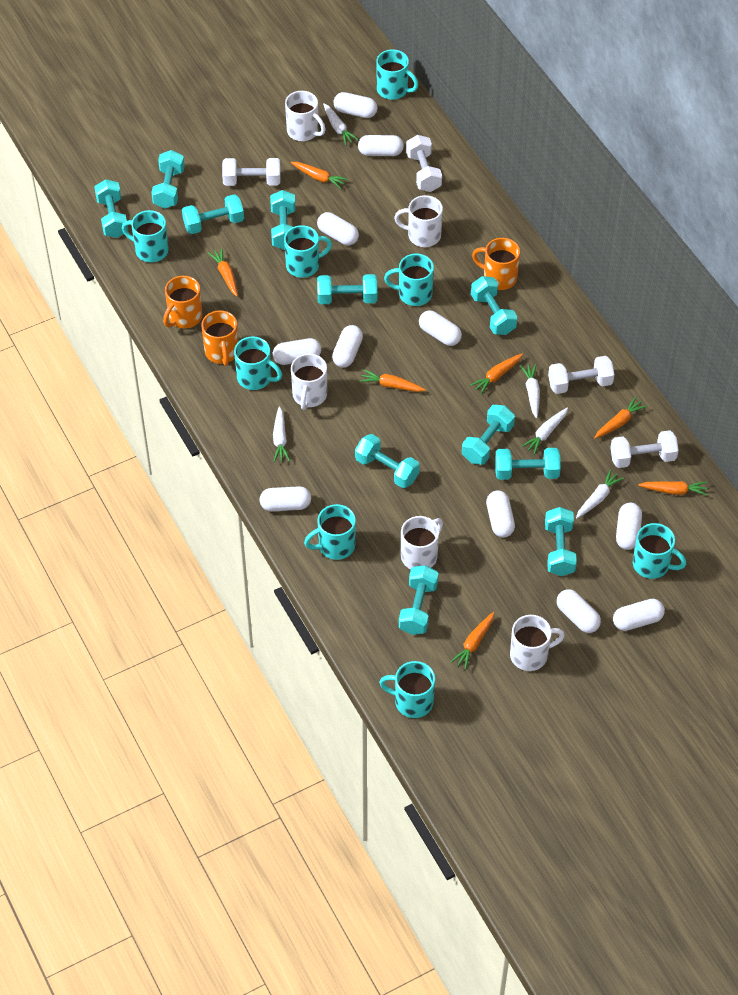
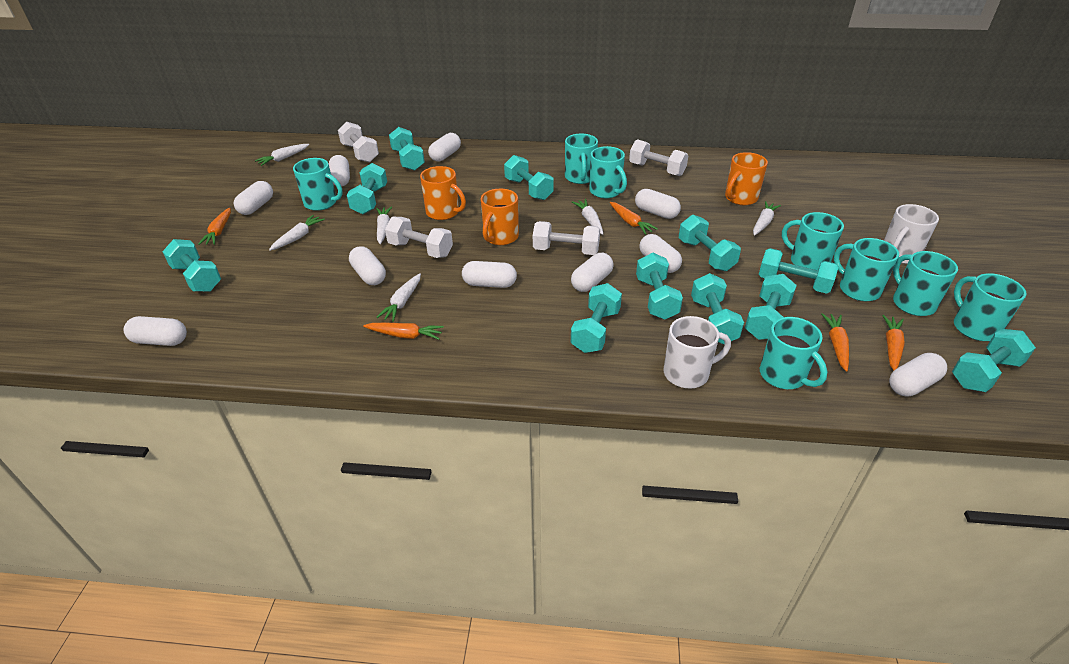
orange carrot: [208,248,238,297] [290,162,348,189] [359,369,426,392] [450,612,494,670] [470,354,523,395] [594,397,647,439] [638,481,708,496] = 7 -> [198,208,231,245] [363,323,444,340] [610,202,658,235] [821,313,849,372] [882,315,904,371] = 5
white capsule: [260,486,311,511] [273,338,321,365] [317,212,359,245] [332,325,363,368] [333,92,378,118] [358,135,404,156] [419,311,462,346] [486,490,515,537] [557,589,601,633] [613,599,665,631] [616,503,642,550] = 11 -> [124,316,187,346] [234,181,273,215] [329,155,350,187] [349,246,386,285] [428,133,461,162] [462,261,517,288] [571,253,614,292] [635,189,681,219] [639,234,682,273] [889,353,947,396] = 10
white carrot: [273,406,290,462] [323,103,358,145] [520,364,540,418] [521,408,568,455] [576,469,624,518] = 5 -> [255,144,309,166] [269,215,325,251] [376,207,392,244] [376,273,421,322] [572,199,603,235] [753,201,781,236] = 6
white mug: [285,91,326,141] [291,354,327,410] [394,195,443,247] [401,516,443,569] [510,615,565,671] = 5 -> [664,316,731,389] [884,204,939,264] = 2

